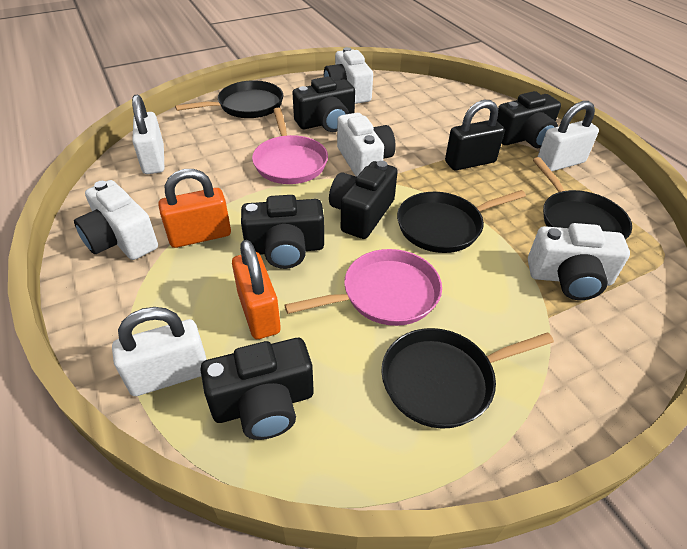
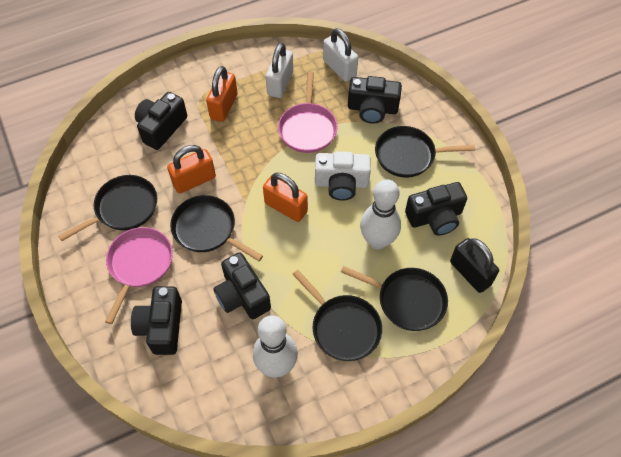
black pan: [175,80,283,118] [381,328,554,429] [397,190,526,253] [533,157,632,240] = 4 -> [58,175,157,241] [170,195,263,261] [292,270,382,361] [341,266,448,331] [375,126,475,178] = 5
orange padlock: [158,169,231,248] [232,240,281,339] = 2 -> [167,145,216,193] [206,66,238,122] [263,173,308,222] = 3
white bowling pin: none = 0 -> [253,315,298,377] [360,179,401,249] = 2
white camera: [74,180,158,260] [324,47,373,104] [337,113,396,177] [528,223,630,300] = 4 -> [315,152,371,201] = 1
white padlock: [112,307,207,396] [132,95,164,174] [538,101,599,171] = 3 -> [266,43,293,98] [323,28,358,82] = 2

